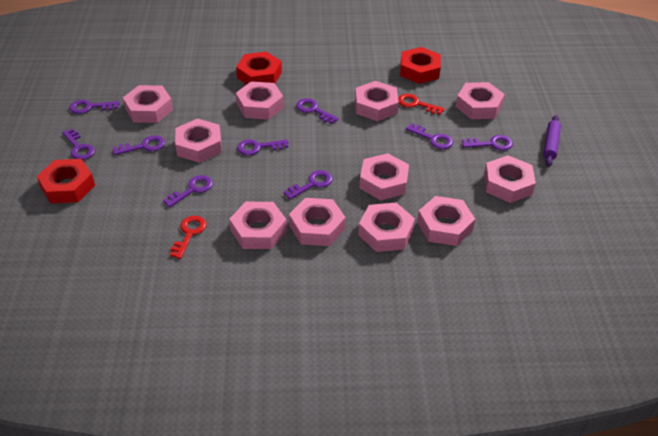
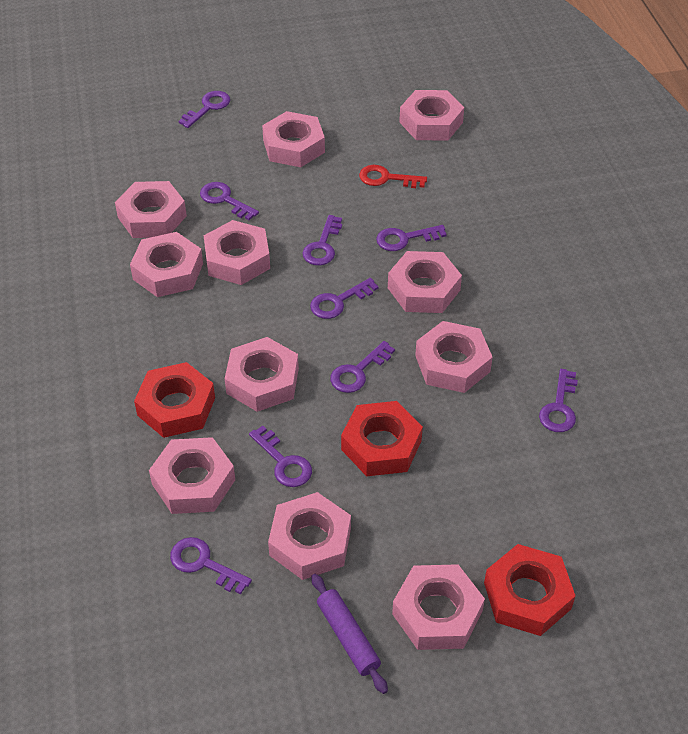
red key: [170,216,206,259] [398,94,445,115] = 2 -> [359,165,427,188] = 1

